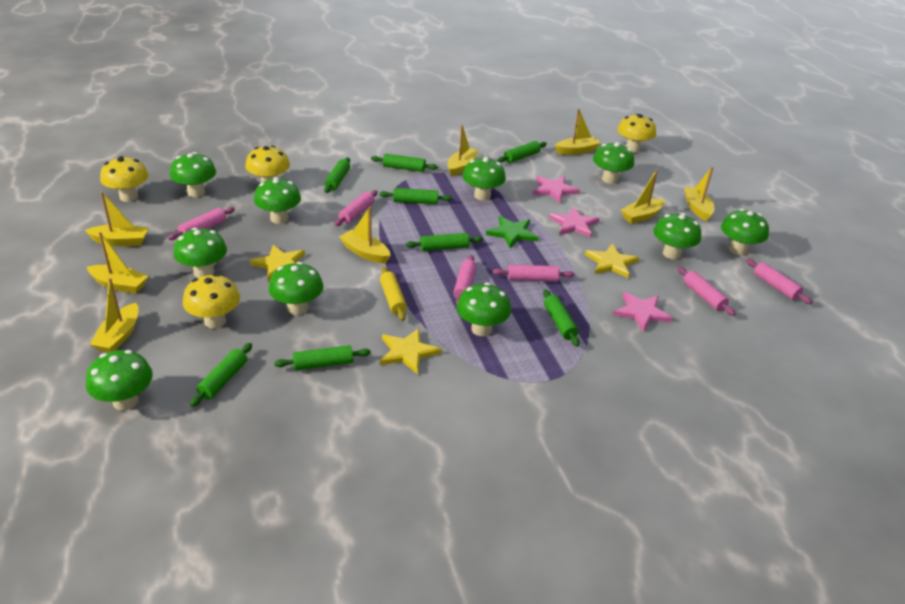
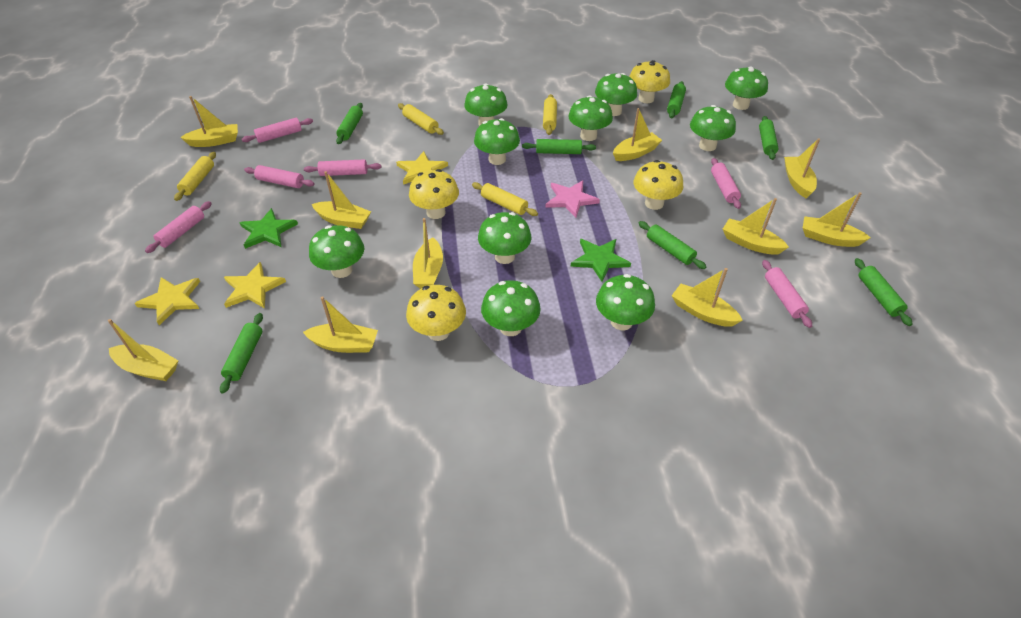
green rolling pin: [190,343,252,407] [274,345,371,370] [324,157,350,193] [371,154,438,172] [380,188,452,204] [406,233,483,251] [497,141,547,163] [543,290,580,347] = 8 -> [220,313,263,394] [336,103,363,144] [522,139,596,154] [639,221,707,269] [667,81,686,118] [759,116,779,160] [855,258,912,326] = 7
green star: [486,216,538,248] = 1 -> [240,208,298,249] [571,239,631,282] = 2
pink star: [533,176,580,203] [549,207,600,238] [613,292,673,332] = 3 -> [545,180,600,218] = 1
yellow boat: [85,191,149,246] [87,232,148,294] [89,278,139,353] [339,207,391,263] [448,125,479,176] [555,109,601,155] [621,169,665,224] [684,167,714,222] = 8 -> [108,319,179,381] [180,96,238,147] [303,296,378,353] [312,171,371,229] [413,218,443,289] [613,108,662,161] [672,268,743,327] [723,198,789,255] [784,138,820,198] [803,192,871,247] = 10
yellow rolling pin: [380,267,407,321] = 1 -> [174,152,216,201] [398,103,444,135] [472,182,538,216] [543,94,557,135] = 4

